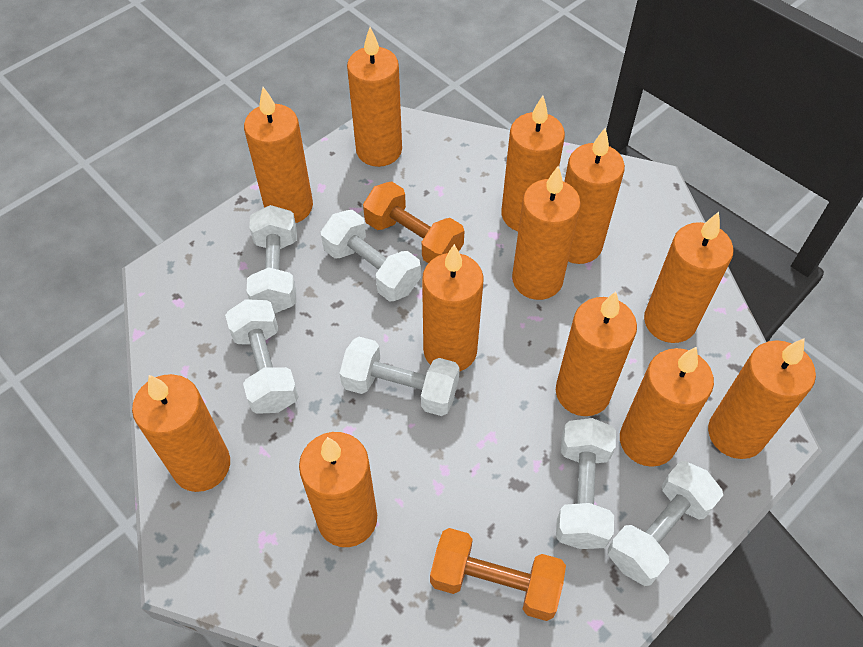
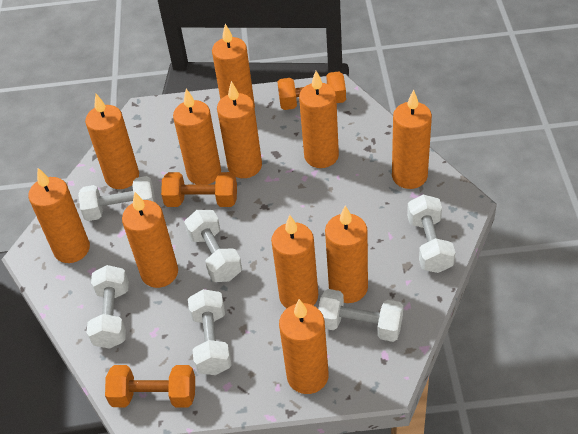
orange candle: [132,374,230,492] [244,87,313,223] [299,432,377,547] [347,27,402,167] [422,244,484,372] [501,95,565,231] [512,166,581,300] [556,291,637,416] [564,128,625,264] [620,346,714,467] [644,212,733,343] [708,338,816,459] = 12 -> [28,168,90,263] [85,94,139,189] [122,192,178,288] [173,89,221,185] [212,24,255,108] [217,81,262,178] [271,215,318,308] [279,299,329,394] [299,71,339,168] [325,205,368,303] [392,89,432,189] = 11
orange dumbbell: [363,182,464,263] [430,528,566,621] = 2 -> [105,365,195,408] [161,172,237,207] [278,71,346,110] = 3

